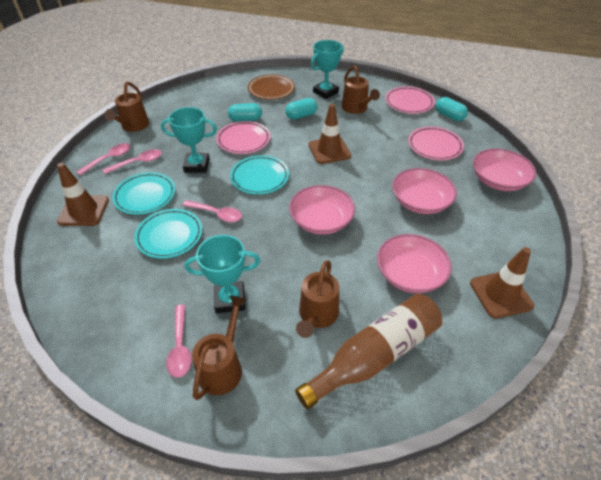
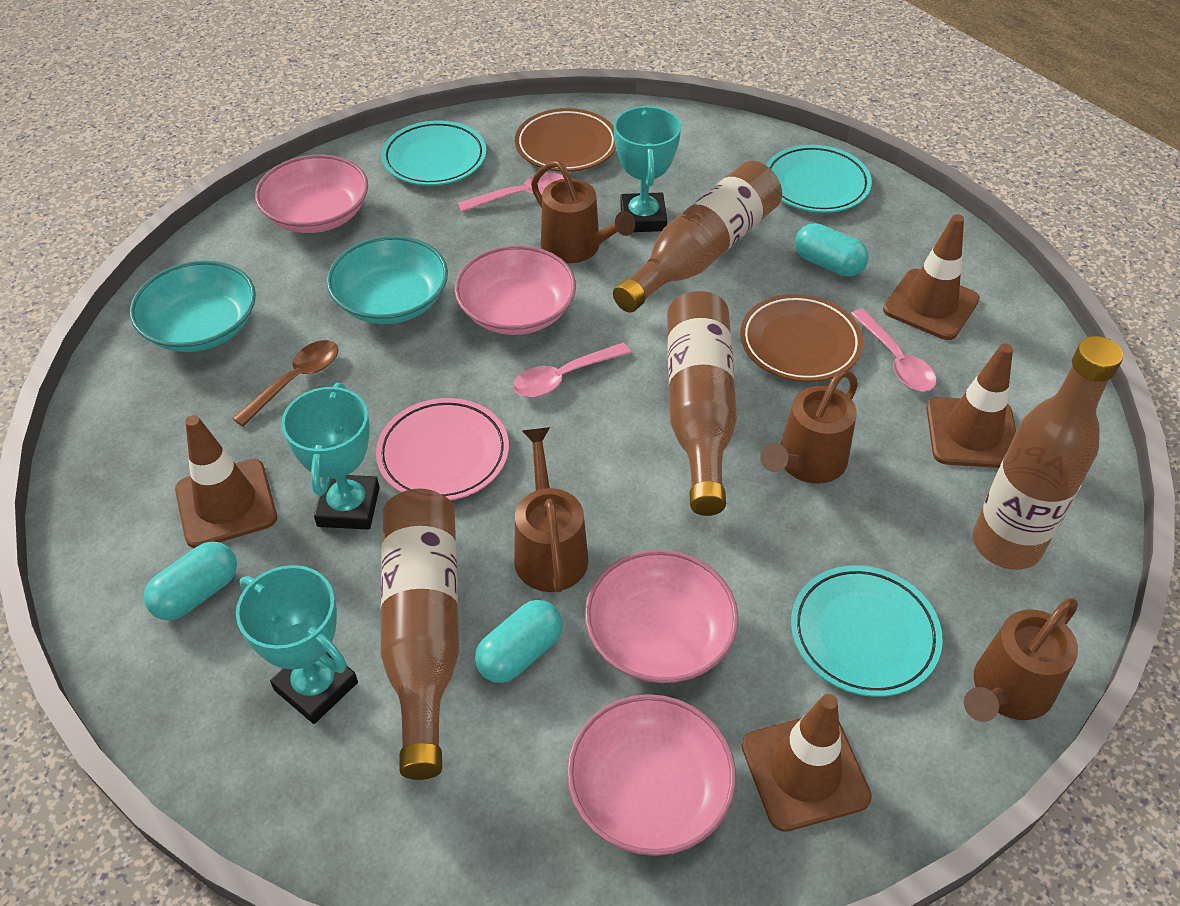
brown bottle: [295,294,442,409] = 1 -> [381,489,459,780] [613,161,782,313] [667,291,737,516] [973,336,1123,570] = 4
brown plate: [248,74,295,100] = 1 -> [515,108,616,172] [740,294,863,382] = 2
brown spoon: none = 0 -> [232,340,338,427] = 1
brown traffic cone: [57,163,109,226] [309,104,351,164] [470,247,534,318] = 3 -> [175,415,277,548] [742,694,872,832] [883,214,980,340] [926,344,1016,468] = 4
pink plate: [216,121,270,154] [385,86,435,114] [408,127,464,160] = 3 -> [376,398,509,500] = 1
pink spoon: [76,143,131,175] [103,149,162,174] [166,305,192,378] [182,200,242,222] = 4 -> [458,173,564,212] [513,343,631,397] [851,309,937,392] = 3
turquoise bowl: none = 0 -> [130,261,256,352] [327,236,448,324] = 2

